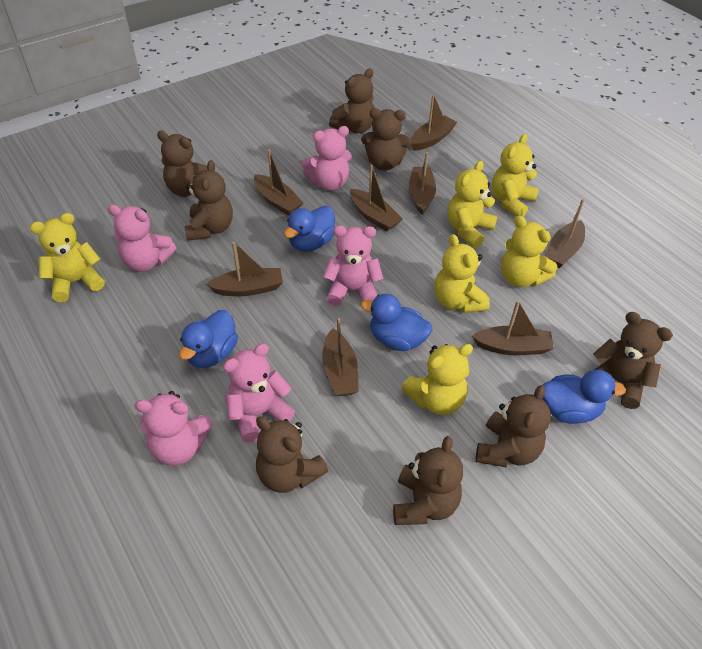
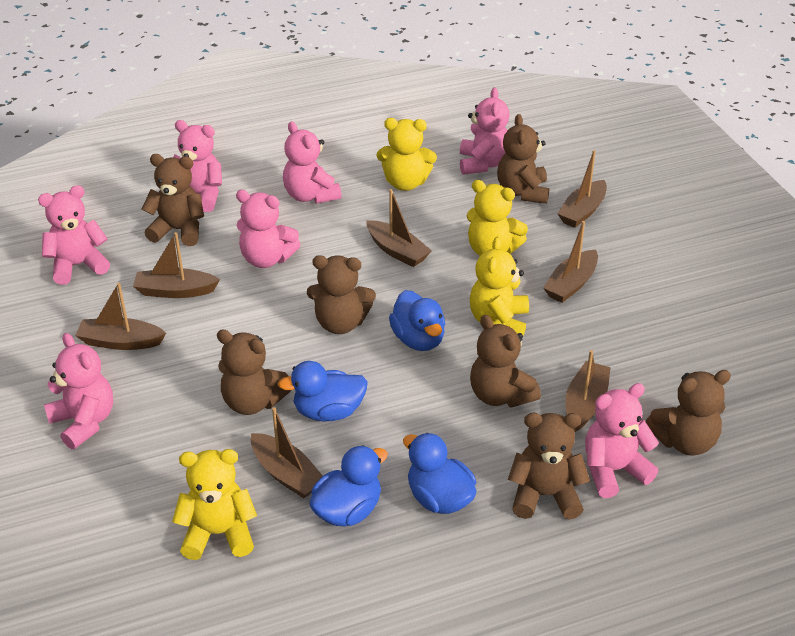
brown boat: [206,242,283,296] [254,150,303,216] [322,318,359,397] [350,165,403,232] [409,152,436,215] [411,95,457,151] [472,300,554,355] [545,199,585,268] = 8 -> [75,283,166,350] [133,232,220,298] [251,407,323,498] [366,189,432,267] [543,221,598,303] [558,150,607,228] [565,350,611,432] = 7
brown teddy bear: [157,131,207,197] [185,160,233,241] [256,416,328,493] [329,69,375,133] [361,108,412,170] [393,436,463,525] [476,385,551,467] [593,312,673,409] = 8 -> [142,154,204,246] [217,329,291,415] [307,255,376,334] [470,315,541,408] [497,114,549,204] [508,413,590,519] [646,370,731,456] = 7
pink teddy bear: [108,205,176,272] [135,391,213,466] [223,344,295,443] [302,126,352,191] [323,225,383,306] = 5 -> [38,185,110,285] [44,333,113,449] [174,120,222,212] [236,190,301,268] [283,121,342,204] [460,88,510,175] [585,383,659,498] = 7
yellow teddy bear: [30,213,105,302] [401,344,473,415] [434,234,490,313] [448,161,498,248] [492,134,539,217] [501,216,557,287] = 6 -> [172,449,257,560] [376,118,437,191] [467,180,528,256] [470,237,529,336] = 4

